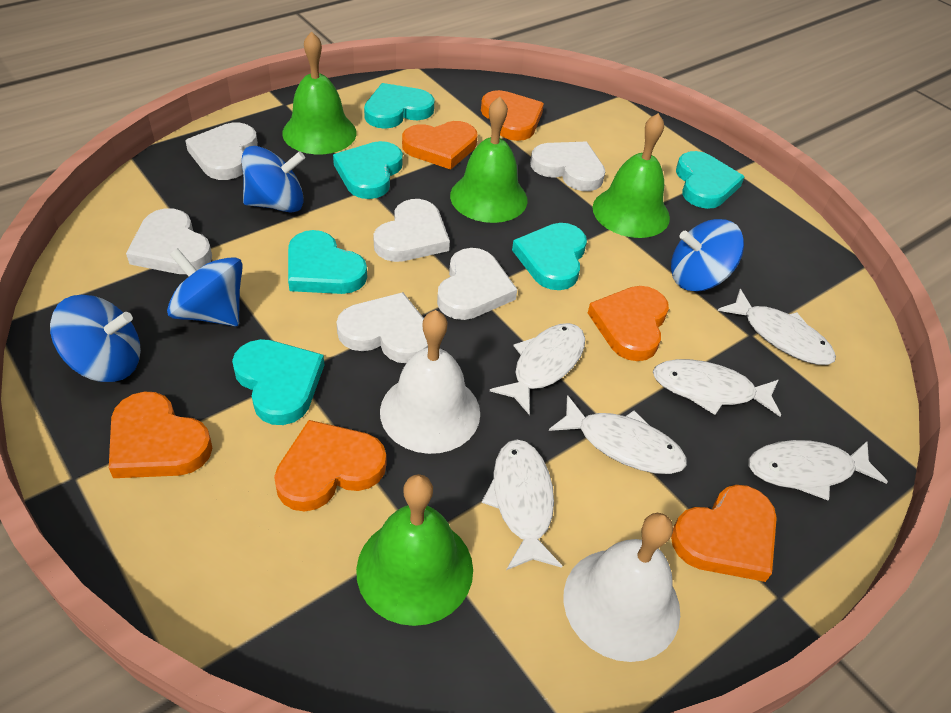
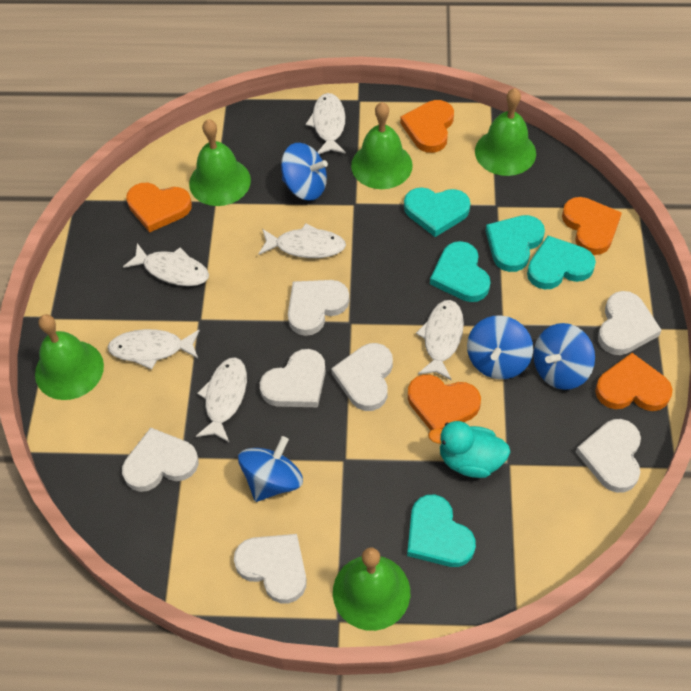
green bell: [282,31,357,154] [356,474,473,626] [450,97,528,223] [593,113,670,238] = 4 -> [35,314,104,400] [189,119,251,206] [333,547,410,631] [351,102,413,189] [475,88,536,176] = 5
orange heart: [109,392,212,478] [274,420,386,511] [402,121,478,170] [481,90,544,141] [588,286,669,361] [671,485,777,582] = 6 -> [126,183,192,232] [400,100,454,153] [408,374,481,430] [562,197,622,255] [595,353,673,411] = 5
turquoise duck: none = 0 -> [428,421,510,478] = 1
turquoise heart: [232,339,324,425] [288,230,367,294] [333,141,403,199] [364,83,435,129] [512,223,587,290] [676,151,744,209] = 6 -> [404,187,470,237] [407,495,476,567] [430,241,491,302] [486,215,545,272] [527,236,596,289] = 5
white bell: [380,310,480,454] [564,513,680,662] = 2 -> none = 0
white heart: [126,208,212,274] [185,123,258,180] [336,292,428,363] [373,199,450,262] [437,248,517,320] [530,142,605,191] = 6 -> [122,427,199,492] [234,534,307,604] [260,349,326,407] [288,280,349,336] [331,343,393,411] [575,419,641,493] [598,291,662,355] = 7

